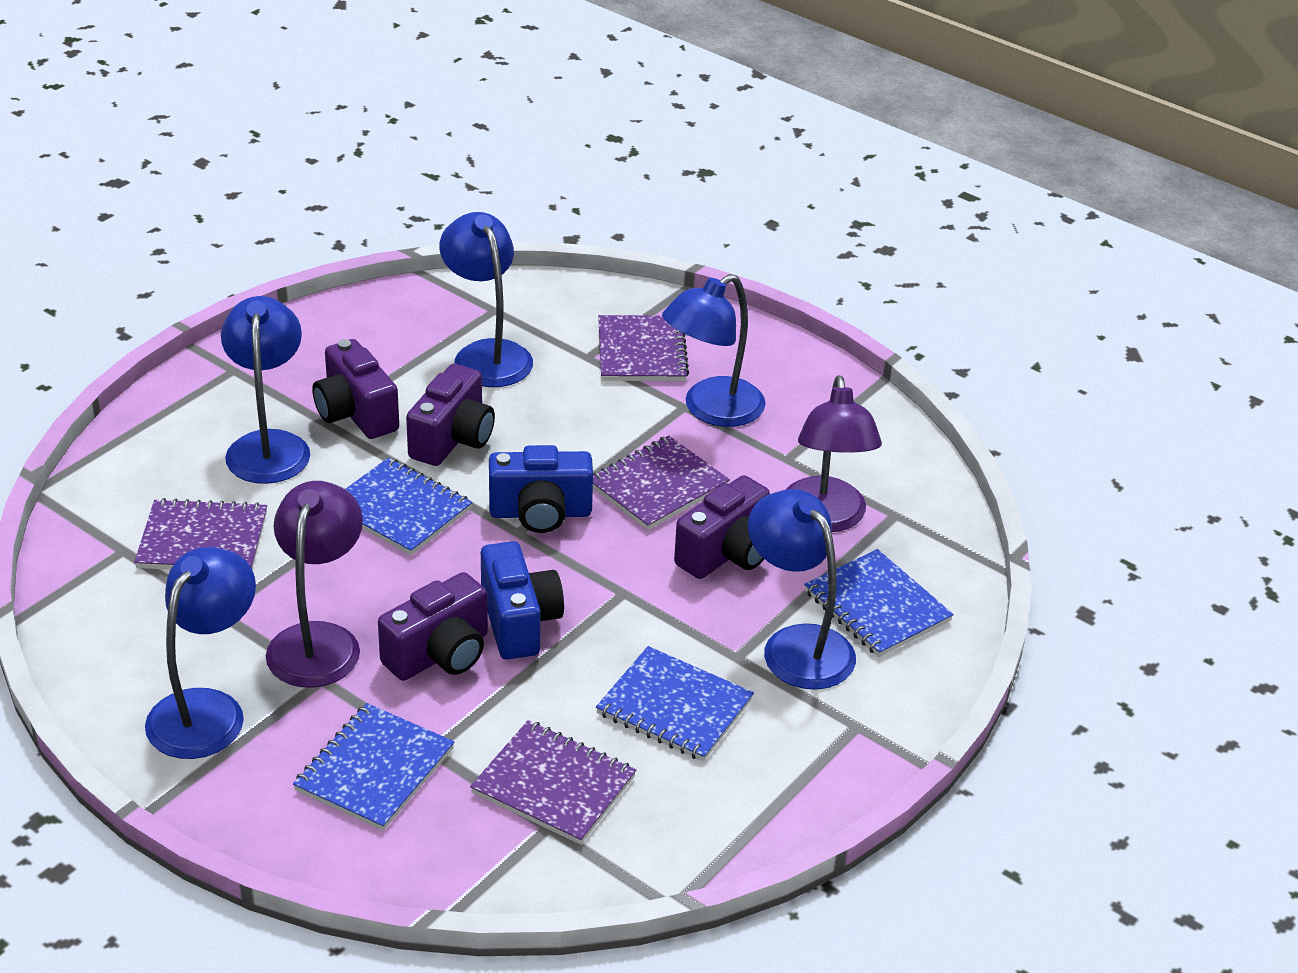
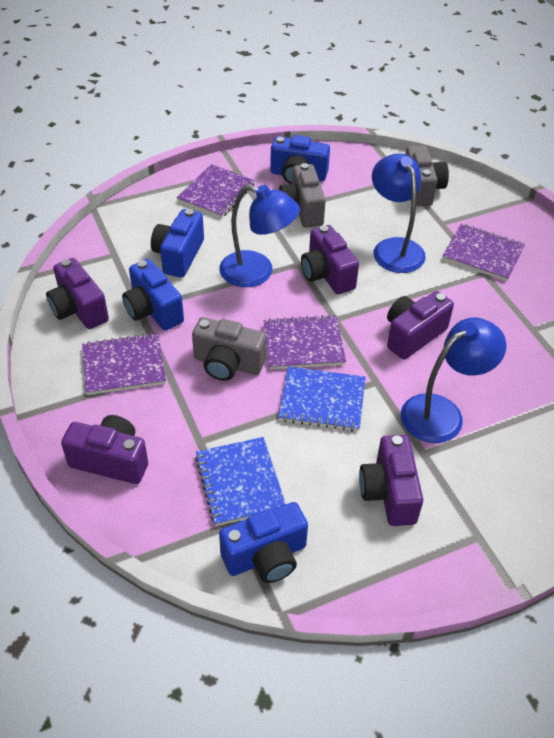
blue camera: [481,541,564,660] [489,445,593,533] = 2 -> [122,259,184,330] [151,209,204,278] [219,502,308,583] [270,135,330,184] = 4
blue lamp: [145,547,256,759] [221,296,310,484] [439,212,533,387] [662,274,766,427] [748,489,856,690] = 5 -> [219,185,300,287] [372,153,426,273] [401,318,506,443] = 3
blue notebook: [293,703,455,831] [346,458,472,555] [596,646,754,761] [804,549,954,657] = 4 -> [195,437,286,526] [278,367,366,431] = 2
grey camera: none = 0 -> [192,317,266,381] [279,163,326,228] [405,145,449,206] = 3
purple camera: [312,339,399,439] [378,572,488,681] [406,364,495,466] [674,475,770,579] = 4 -> [46,258,109,329] [61,415,148,484] [301,225,359,294] [359,435,423,526] [387,291,454,360] = 5
purple lamp: [266,481,363,688] [785,375,882,532] = 2 -> none = 0

